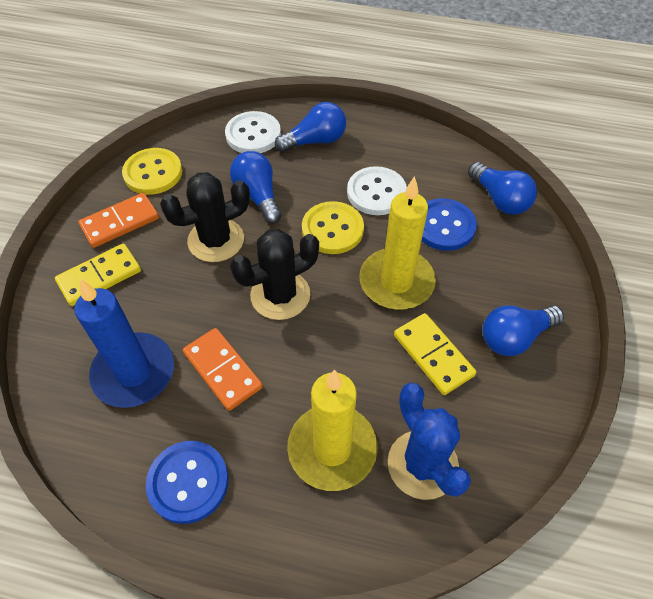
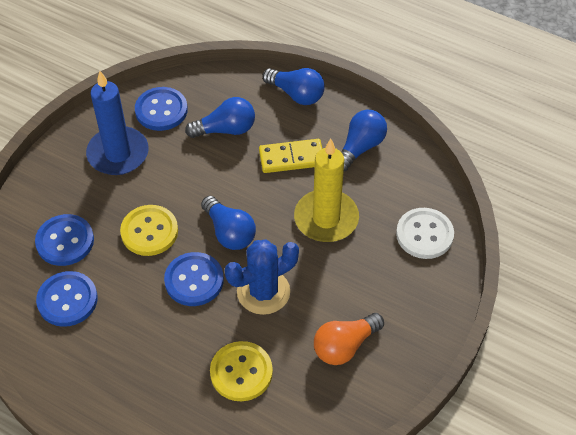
black cactus: [160,172,250,262] [230,229,319,320] = 2 -> none = 0
blue button: [146,441,229,524] [422,198,477,251] = 2 -> [35,214,94,266] [36,271,98,327] [135,87,188,131] [164,252,224,306] = 4
orange domino: [78,193,159,248] [183,328,263,411] = 2 -> none = 0
orange light bulb: none = 0 -> [314,313,384,365] = 1
white button: [225,111,281,153] [347,166,407,215] = 2 -> [396,208,454,259] = 1
yellow candle: [287,370,378,491] [359,176,436,310] = 2 -> [294,139,359,242] = 1
yellow domino: [55,244,141,306] [394,313,476,395] = 2 -> [259,139,322,173] = 1

